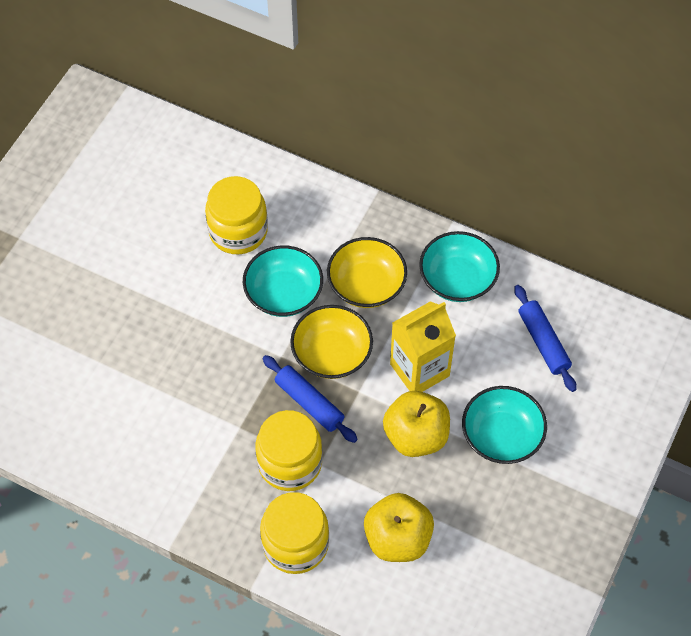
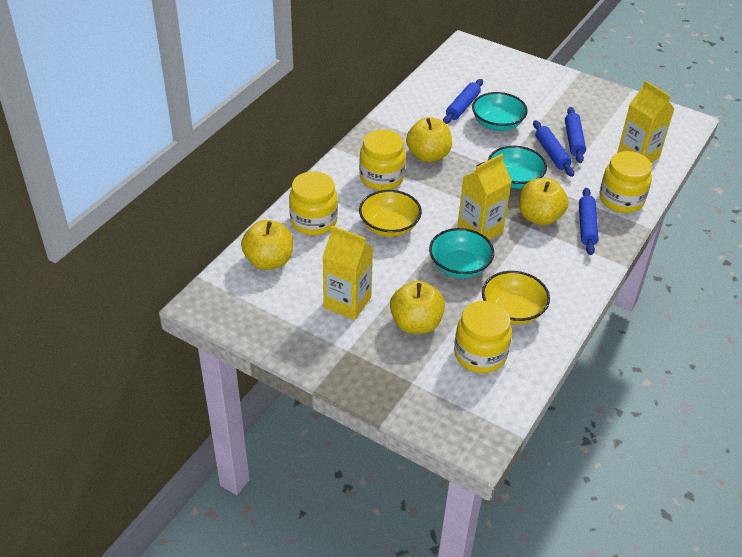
blue rolling pin: [262,355,358,443] [514,285,577,392] = 2 -> [443,79,483,124] [533,120,574,177] [565,107,586,163] [579,188,599,255] = 4
yellow apple: [364,493,434,562] [383,391,450,457] = 2 -> [241,220,293,270] [390,281,445,334] [406,117,452,162] [519,178,568,225] = 4
yellow carton: [390,301,456,392] = 1 -> [322,226,373,320] [457,154,512,240] [617,80,674,163] = 3
yellow jar: [205,176,268,254] [255,410,323,491] [260,492,329,574] = 3 -> [289,171,338,235] [359,130,406,191] [454,301,512,373] [599,151,652,213] = 4

